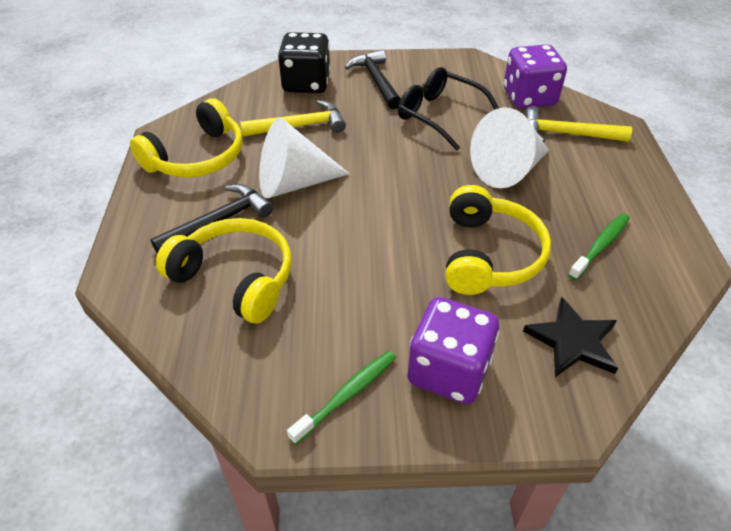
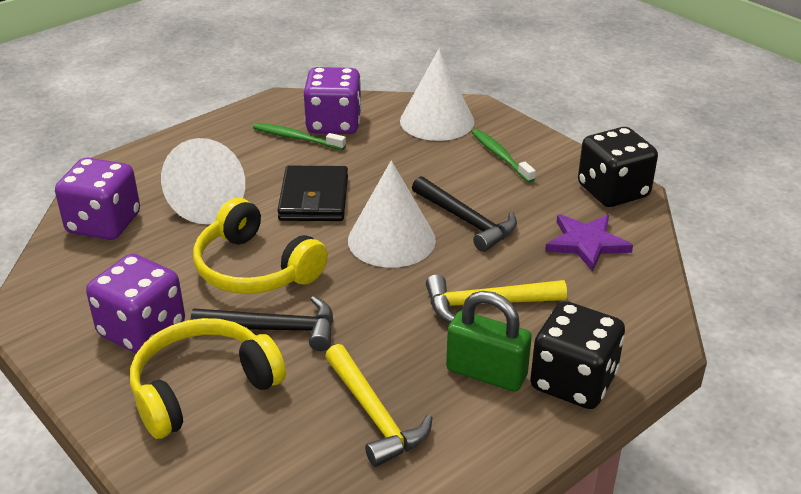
black dice: [278,32,331,93] = 1 -> [530,301,625,409] [578,127,658,207] = 2
black glasses: [398,67,499,151] = 1 -> none = 0
black star: [523,297,618,377] = 1 -> none = 0
black wallet: none = 0 -> [277,166,348,221] = 1
green padlock: none = 0 -> [446,291,532,392] = 1
purple dice: [407,297,499,404] [504,44,567,109] = 2 -> [55,157,140,240] [86,254,185,354] [304,67,362,134] = 3
purple star: none = 0 -> [545,214,633,272] = 1
white cone: [259,118,350,198] [470,108,549,188] = 2 -> [161,138,245,224] [348,160,436,268] [400,49,474,141] = 3
yellow headphones: [130,98,243,177] [156,218,292,323] [445,185,551,295] = 3 -> [130,318,286,439] [193,198,328,294] = 2

